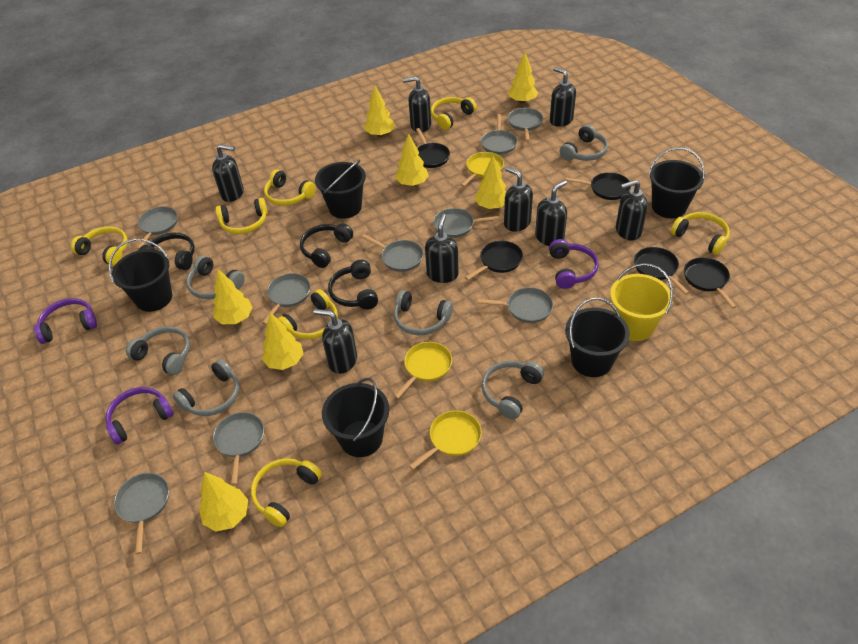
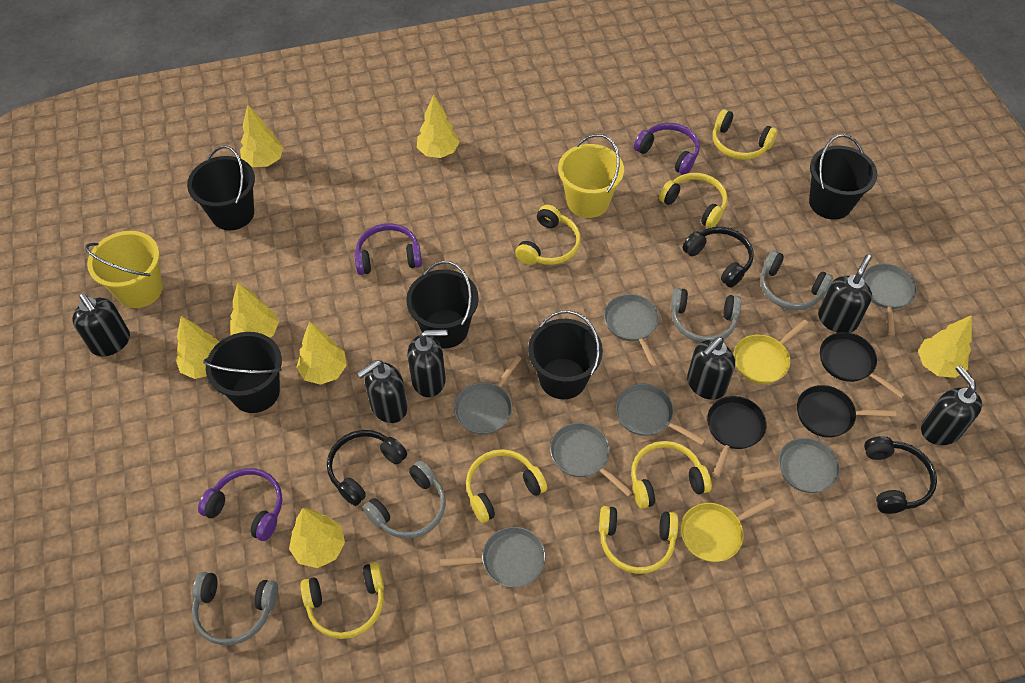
black pan: [416,128,450,168] [465,241,523,280] [565,172,631,200] [634,247,689,295] [684,257,736,309] = 5 -> [707,396,767,478] [797,385,897,438] [820,332,905,398] = 3
black soap dispenser: [212,144,244,202] [314,309,357,374] [403,76,431,132] [425,214,459,283] [504,167,533,232] [535,180,567,246] [550,67,576,127] [616,180,648,241] = 8 -> [72,293,130,356] [357,360,408,423] [408,329,447,397] [687,337,735,400] [818,254,872,333] [921,365,982,445] = 6
grey headphones: [126,326,190,375] [173,359,239,416] [186,255,245,299] [394,290,453,335] [481,361,544,419] [560,124,608,161] = 6 -> [192,572,278,645] [363,460,446,539] [671,288,741,342] [760,250,833,310] = 4
grey pan: [114,473,169,554] [137,206,178,250] [213,412,264,485] [262,273,311,324] [362,234,423,272] [433,208,501,238] [478,287,553,323] [481,114,517,155] [508,108,543,141] = 9 -> [440,527,546,588] [454,355,522,435] [550,423,633,497] [604,294,659,368] [615,384,705,445] [743,438,840,493] [862,263,917,336] = 7
yellow bucket: [610,263,673,341] = 1 -> [85,231,163,308] [558,134,624,218] = 2
yellow pan: [394,342,452,399] [409,411,482,470] [461,152,504,187] = 3 -> [680,498,776,562] [733,319,809,384] = 2

